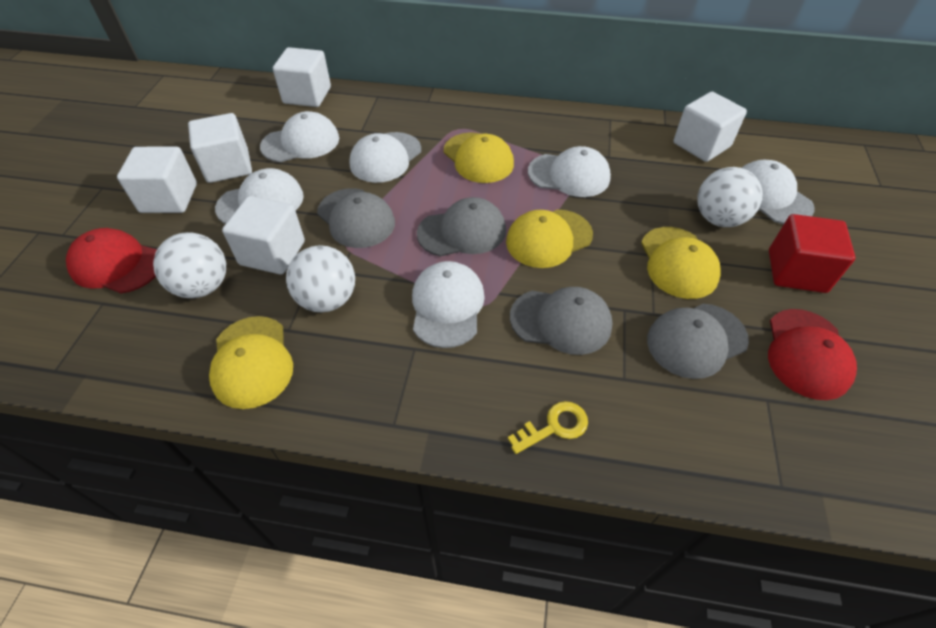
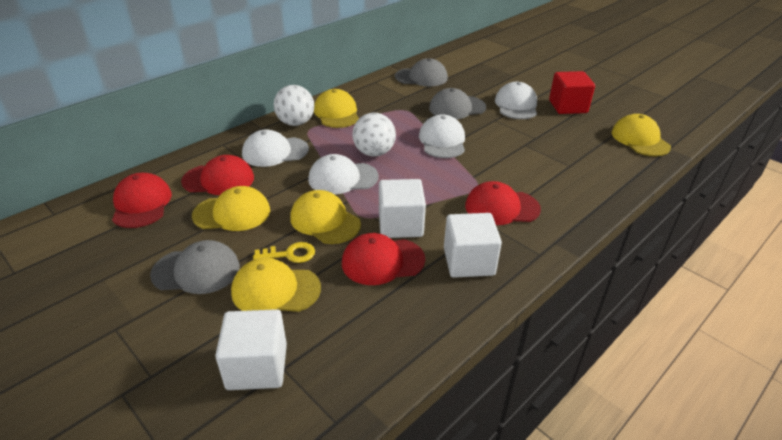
grey cap: [317,188,395,248] [417,197,506,256] [510,287,613,355] [647,304,749,379] = 4 -> [150,240,240,294] [395,58,448,86] [429,88,486,119] = 3
red cap: [66,228,157,293] [768,309,857,400] = 2 -> [112,173,172,228] [181,155,254,195] [342,233,425,285] [465,181,541,225] = 4
white ball: [153,232,226,298] [286,245,355,313] [698,167,763,227] = 3 -> [274,85,314,126] [352,113,396,157] = 2
white cap: [215,168,304,224] [260,111,339,162] [349,132,421,183] [412,261,485,348] [528,146,611,197] [742,160,814,224] = 6 -> [242,129,309,167] [308,154,379,194] [419,114,465,158] [495,82,537,119] = 4
white cube: [117,146,197,213] [188,113,252,183] [222,196,305,275] [273,47,331,107] [673,92,747,162] = 5 -> [215,309,287,390] [379,179,426,238] [444,213,502,278] = 3
yellow cap: [209,316,293,409] [444,132,514,183] [506,210,593,268] [641,227,721,299] = 4 -> [192,186,270,231] [231,258,321,312] [290,190,361,244] [314,89,359,128] [612,114,671,157] = 5

